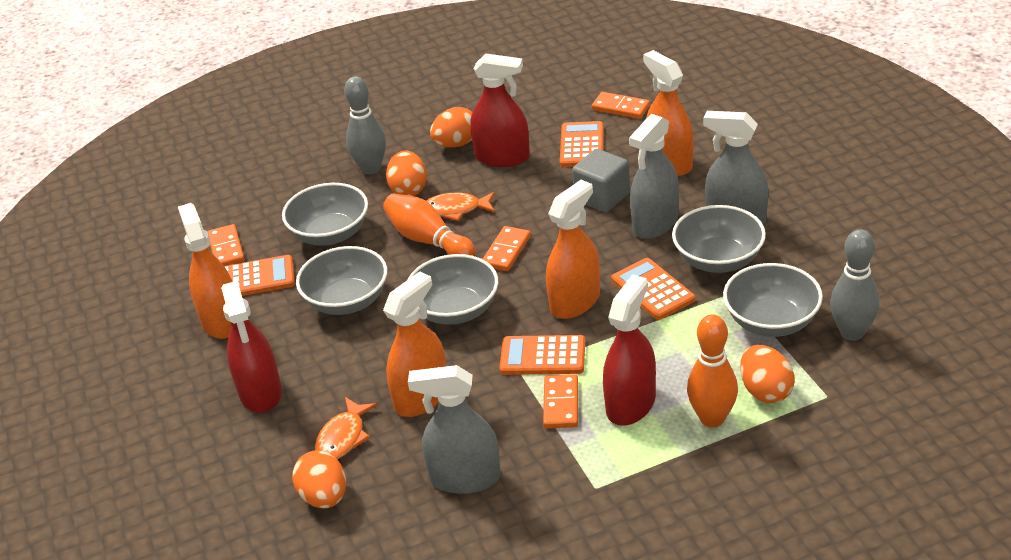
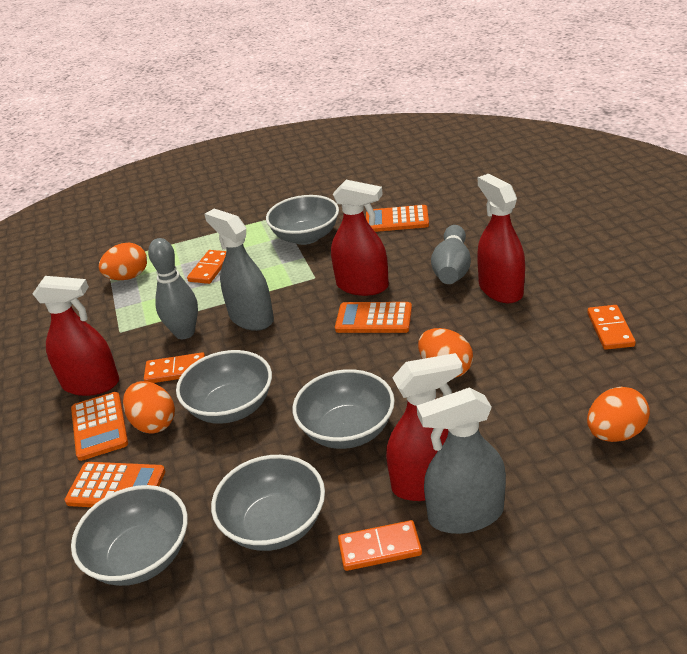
grey cube: [572,149,630,212] = 1 -> none = 0
grey spray bottle: [408,365,501,494] [629,114,679,239] [703,111,769,225] = 3 -> [204,209,274,331] [417,387,506,534] = 2
orange bowling pin: [383,193,476,256] [687,314,738,428] = 2 -> none = 0
orange fish: [315,397,378,459] [427,192,495,221] = 2 -> none = 0
orange spray bottle: [178,203,232,339] [383,271,446,417] [546,180,600,319] [643,50,693,176] = 4 -> none = 0
red spray bottle: [221,281,282,413] [470,53,530,167] [603,275,656,426] = 3 -> [32,276,119,396] [331,180,389,296] [386,353,463,501] [477,174,525,303] = 4

